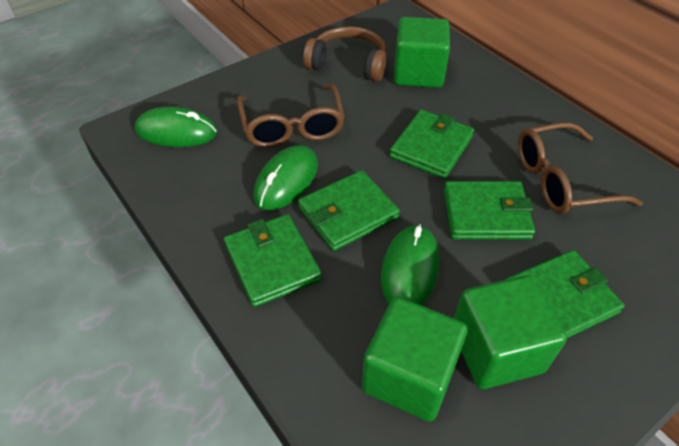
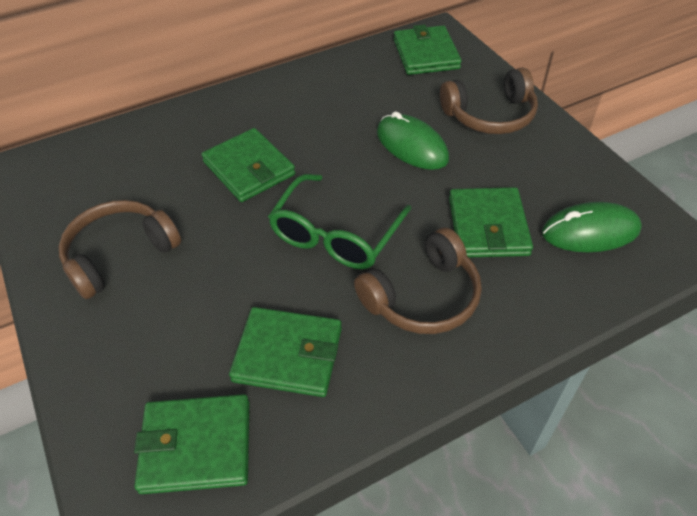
brown glasses: [237,84,345,148] [518,122,643,214] = 2 -> none = 0
brown headphones: [303,26,387,82] = 1 -> [59,200,181,299] [354,227,482,334] [440,68,538,134] = 3
green cube: [362,297,468,421] [394,17,450,88] [454,275,567,389] = 3 -> none = 0
green glasses: none = 0 -> [268,174,412,269] = 1
green mouse: [135,106,217,147] [254,145,318,210] [381,224,440,305] = 3 -> [377,111,449,170] [542,202,642,252] = 2

